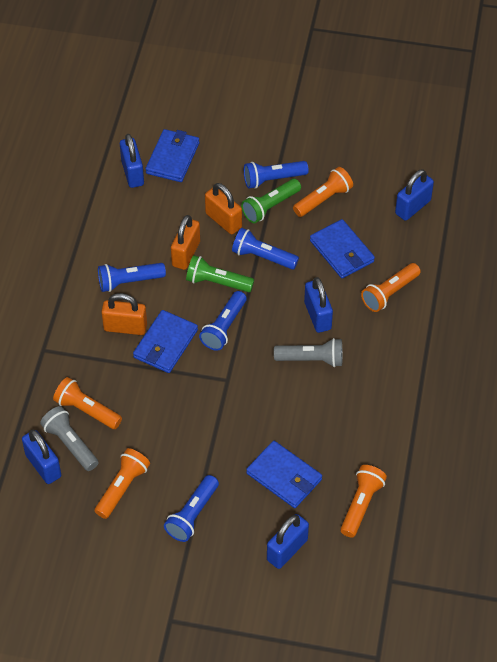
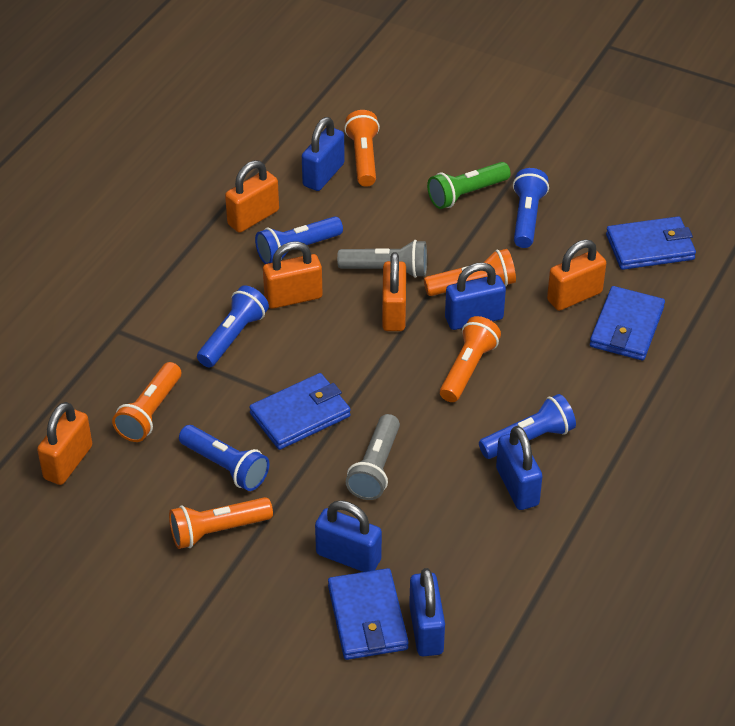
green flashlight: [186,255,254,292] [241,179,301,223] = 2 -> [427,162,511,209] = 1
orange padlock: [101,293,147,335] [171,215,200,270] [205,183,242,235] = 3 -> [37,402,92,485] [225,160,279,233] [263,241,322,309] [382,252,406,331] [547,240,606,311] = 5

